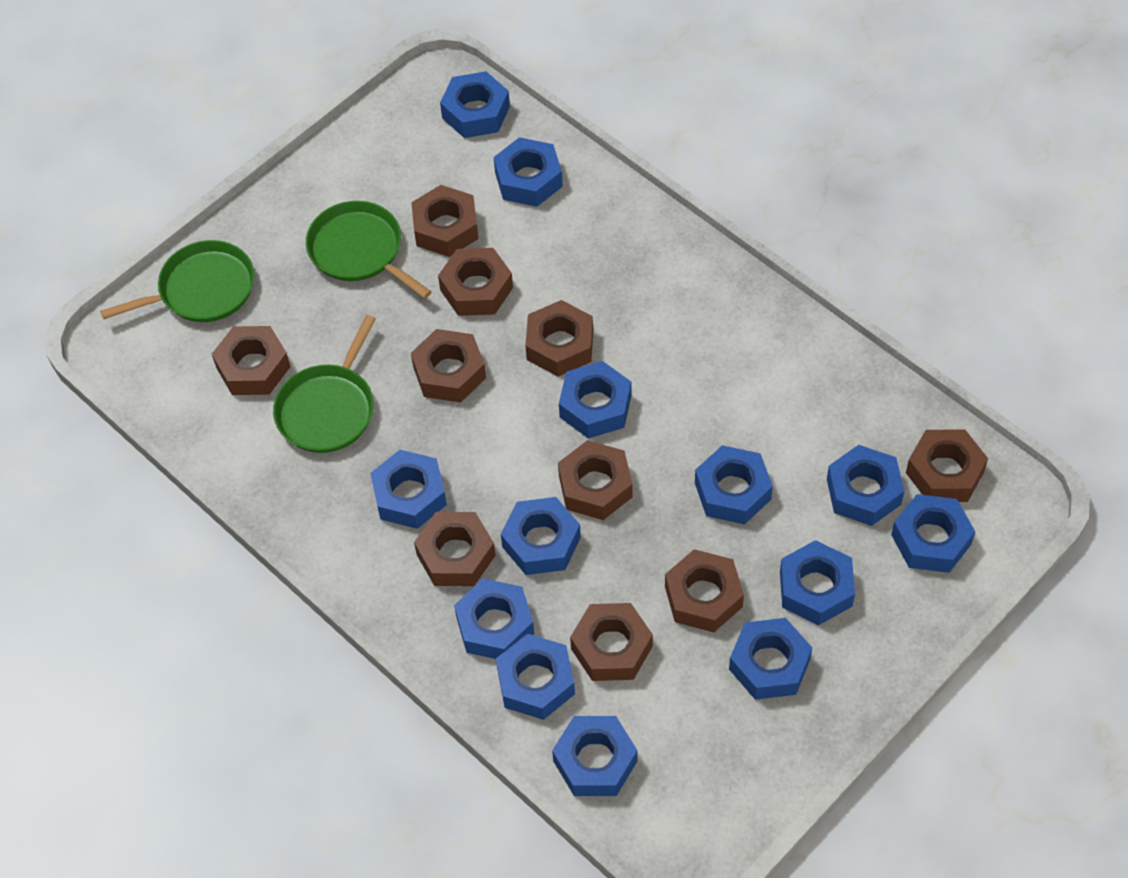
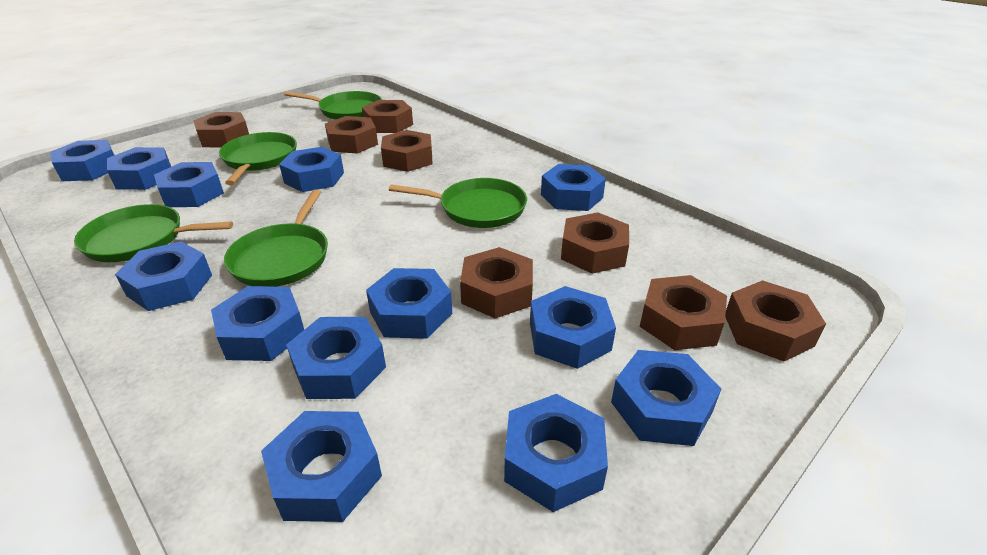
brown nut: [212,326,290,395] [411,185,479,257] [411,329,486,403] [414,512,496,586] [438,248,513,316] [525,300,593,377] [558,440,633,520] [570,603,653,681] [665,549,744,632] [906,429,988,502] = 10 -> [193,112,249,147] [325,116,378,154] [362,100,413,133] [381,130,433,172] [460,247,533,318] [561,213,629,274] [640,275,727,350] [725,280,826,361] = 8
green pan: [100,240,255,322] [273,315,376,453] [306,201,432,298] = 3 -> [74,204,233,262] [219,132,297,185] [224,189,328,287] [284,91,382,120] [389,178,527,228] = 5

